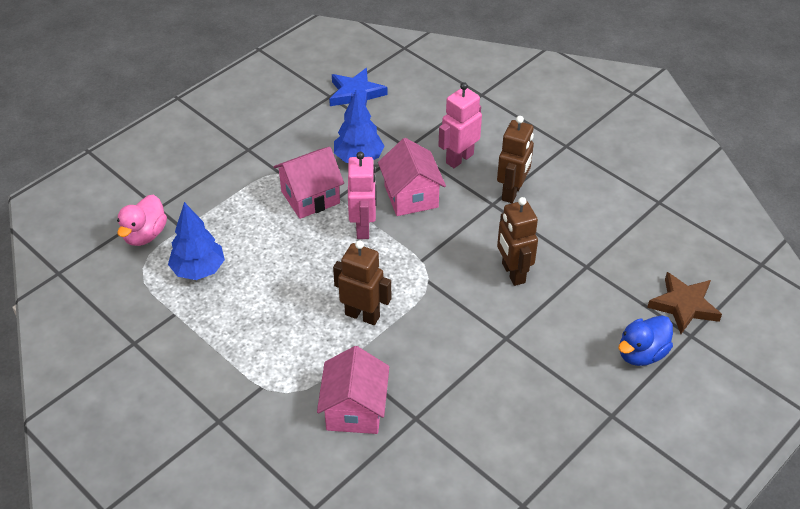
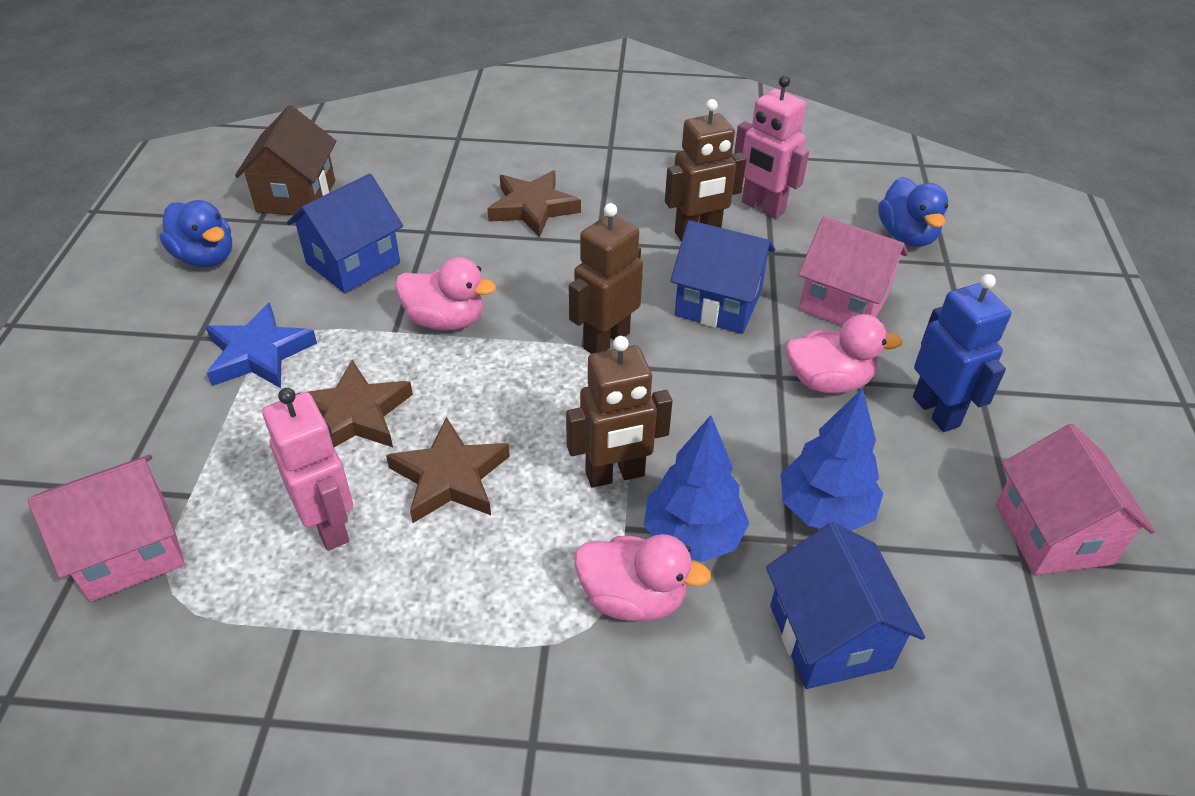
blue duck: [618,315,673,366] = 1 -> [159,200,232,267] [878,177,948,247] = 2
blue house: none = 0 -> [287,173,403,293] [670,220,775,334] [766,522,925,689] = 3
blue robot: none = 0 -> [913,274,1011,432] = 1
brown house: none = 0 -> [235,105,336,215] = 1
brown star: [647,272,722,334] = 1 -> [295,360,413,447] [386,417,510,523] [487,170,581,238] = 3
pink duck: [117,195,167,246] = 1 -> [395,257,496,331] [574,534,711,621] [786,314,902,393] = 3

